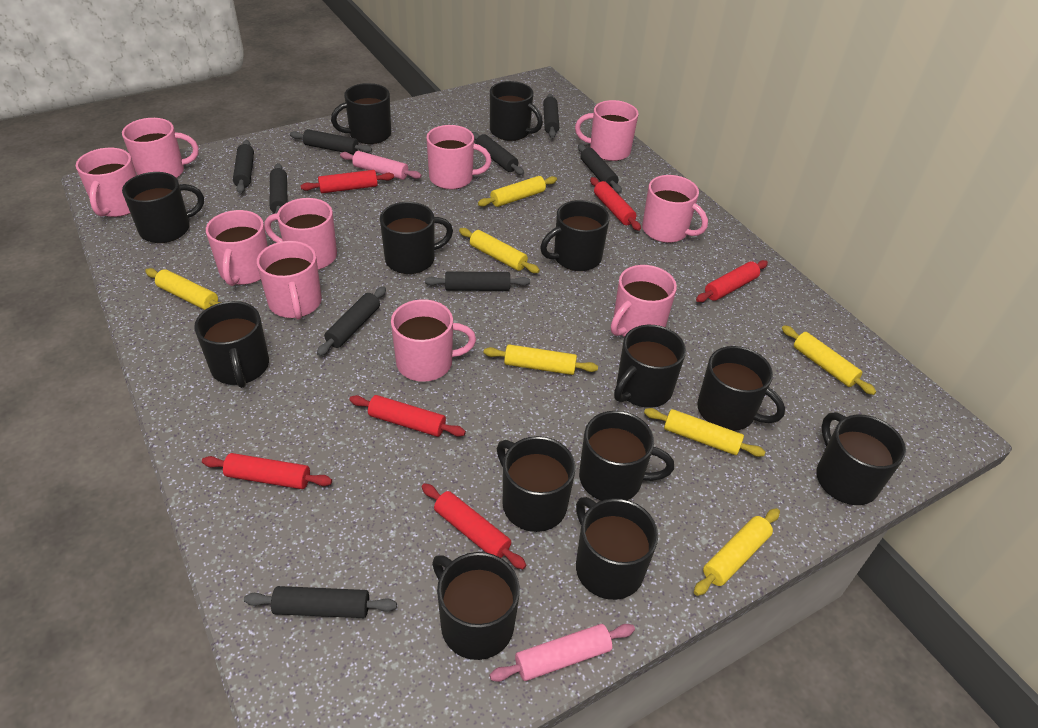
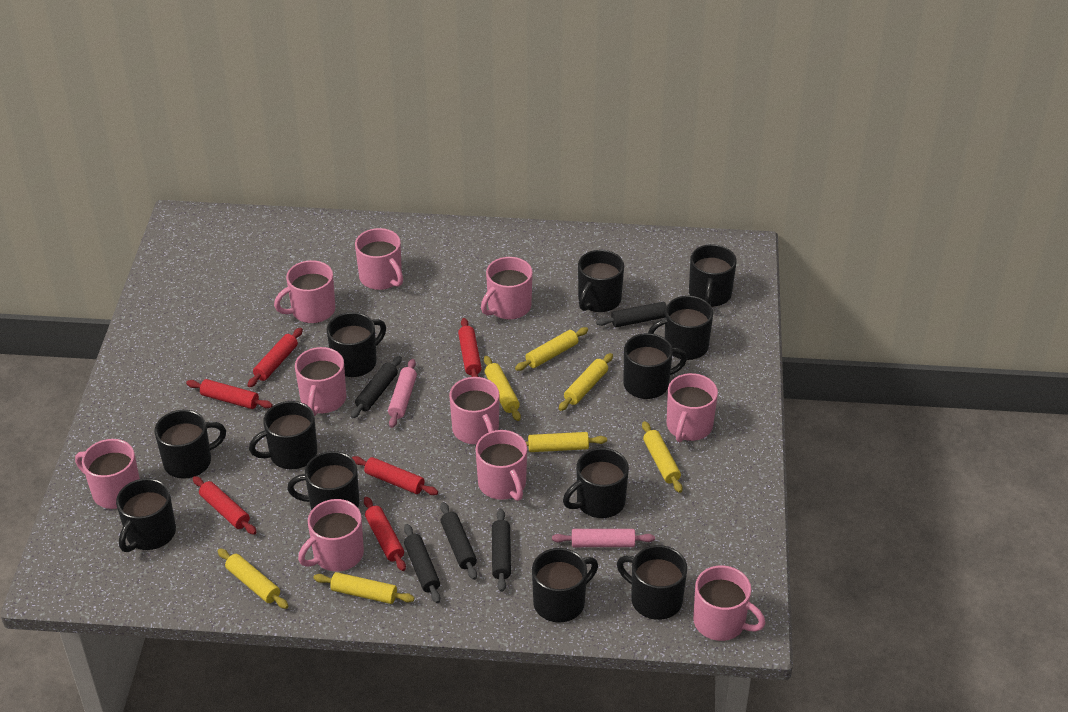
black mug: [122,172,204,243] [194,301,269,388] [331,83,391,144] [380,202,453,274] [432,552,520,660] [490,81,543,141] [497,436,575,532] [540,200,609,271] [576,497,658,600] [579,411,674,501] [614,325,686,408] [697,346,785,431] [816,412,906,505] = 13 -> [116,478,176,552] [155,410,226,479] [249,401,317,469] [287,451,359,510] [327,312,386,377] [532,548,598,623] [563,448,629,518] [578,250,624,312] [617,545,687,620] [623,333,687,399] [648,296,713,360] [689,244,737,307] = 12
black rolling pin: [233,140,254,193] [244,586,397,618] [270,163,288,213] [290,129,372,155] [317,286,386,356] [425,272,530,291] [472,132,524,175] [543,94,559,138] [578,144,622,193] = 9 -> [351,356,402,419] [404,524,441,603] [440,502,477,580] [492,509,511,592] [596,302,667,327] = 5

